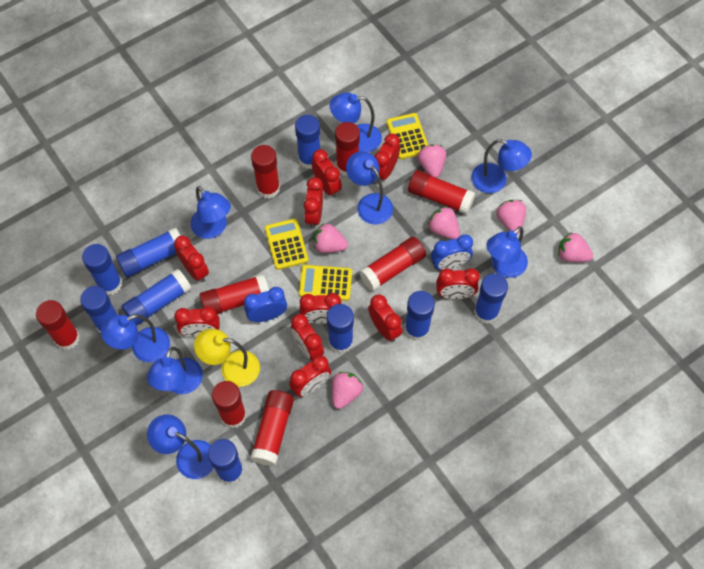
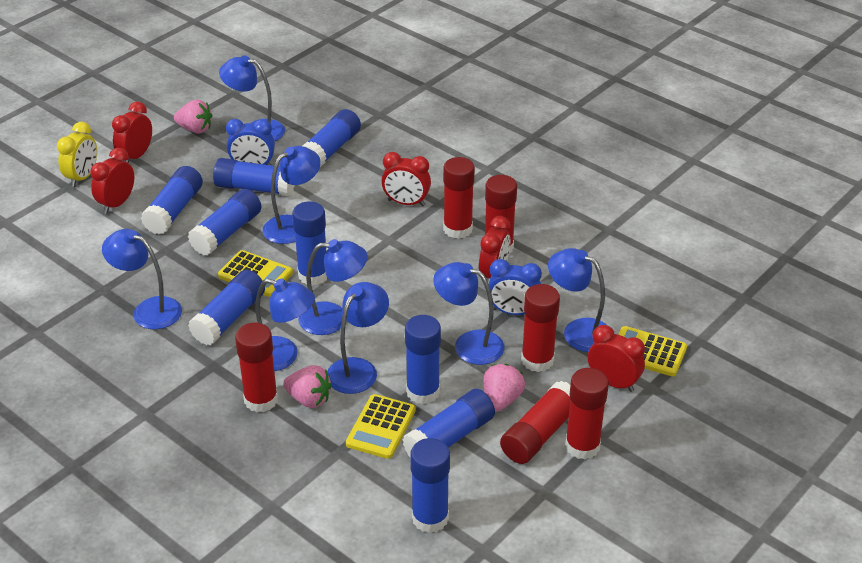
pink strawberry: [313,223,348,253] [332,372,363,409] [418,144,446,178] [428,206,460,239] [496,200,526,234] [558,232,593,262] = 6 -> [174,99,213,134] [283,365,332,408] [483,364,525,412] = 3
red clock: [174,236,209,282] [174,306,220,337] [289,355,331,397] [291,314,324,361] [300,293,341,324] [304,177,323,229] [312,149,342,198] [368,294,402,342] [374,134,400,181] [436,268,480,299] = 10 -> [90,148,134,214] [112,102,152,163] [381,152,431,206] [479,216,510,284] [588,325,645,392] = 5
red glue stick: [36,300,80,350] [199,274,269,314] [212,381,246,428] [250,390,294,466] [251,145,280,199] [335,122,360,176] [359,237,426,291] [408,170,476,215] = 8 -> [235,323,278,412] [443,157,475,239] [485,175,517,254] [500,381,570,464] [521,284,560,372] [565,368,609,460] = 6
yellow clock: none = 0 -> [57,122,97,187] = 1
yellow lamp: [194,329,260,387] = 1 -> none = 0

